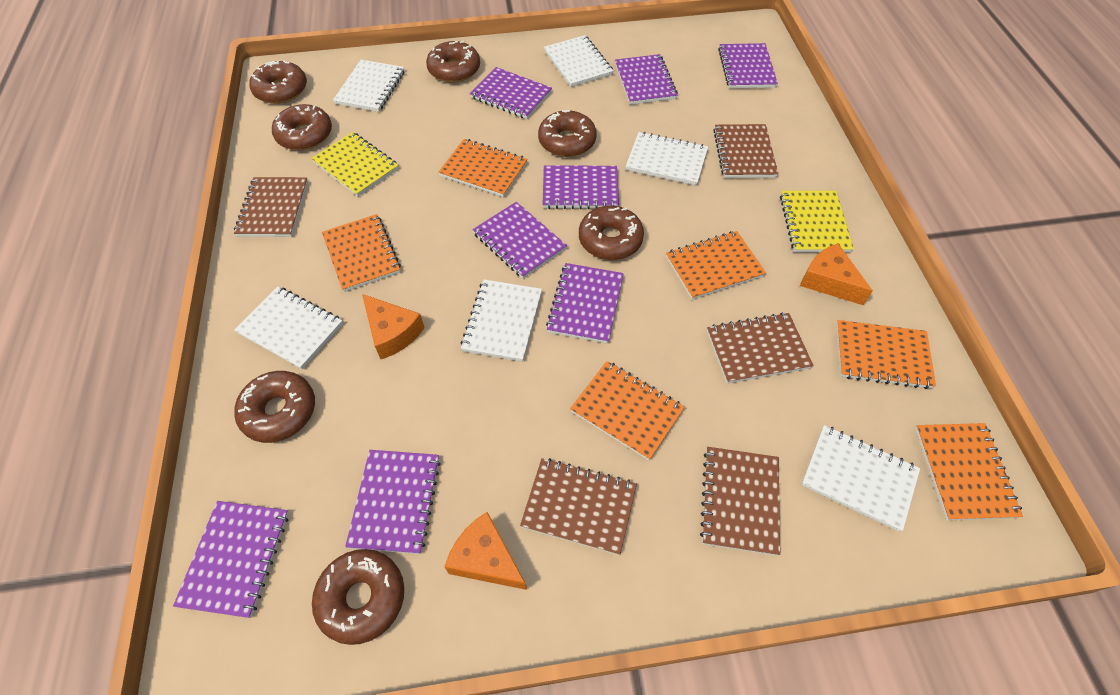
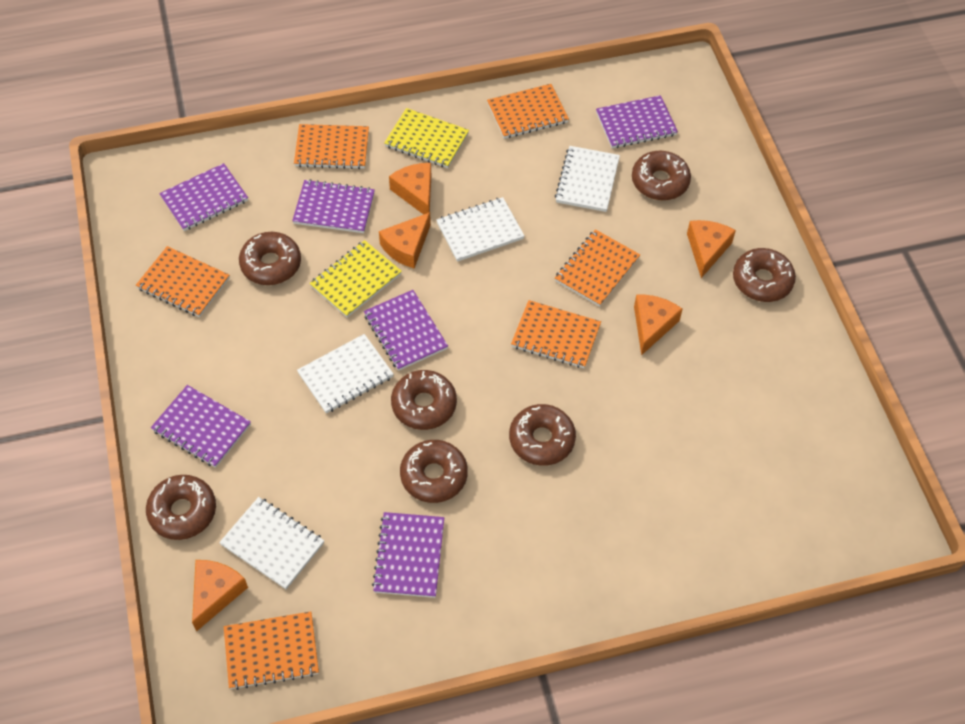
brown notebook: [234,177,308,237] [520,458,637,555] [700,447,780,556] [707,313,813,384] [713,124,778,178] = 5 -> none = 0
orange cheese: [362,294,425,359] [444,512,527,590] [800,243,873,305] = 3 -> [192,560,248,631] [379,212,431,268] [389,163,431,215] [634,294,683,355] [687,220,736,278] = 5
purple notebook: [173,501,289,618] [345,450,441,554] [470,67,552,119] [473,202,567,278] [542,165,619,209] [546,263,624,344] [615,54,678,105] [718,43,778,88] = 8 -> [151,385,251,468] [159,163,248,231] [292,179,375,233] [364,290,448,371] [372,512,444,598] [596,95,678,148] = 6
white notebook: [234,286,343,369] [333,60,404,112] [461,279,542,362] [544,35,613,87] [626,132,708,185] [801,425,920,532] = 6 -> [219,497,324,589] [297,334,394,414] [437,197,524,262] [555,146,620,212] = 4

